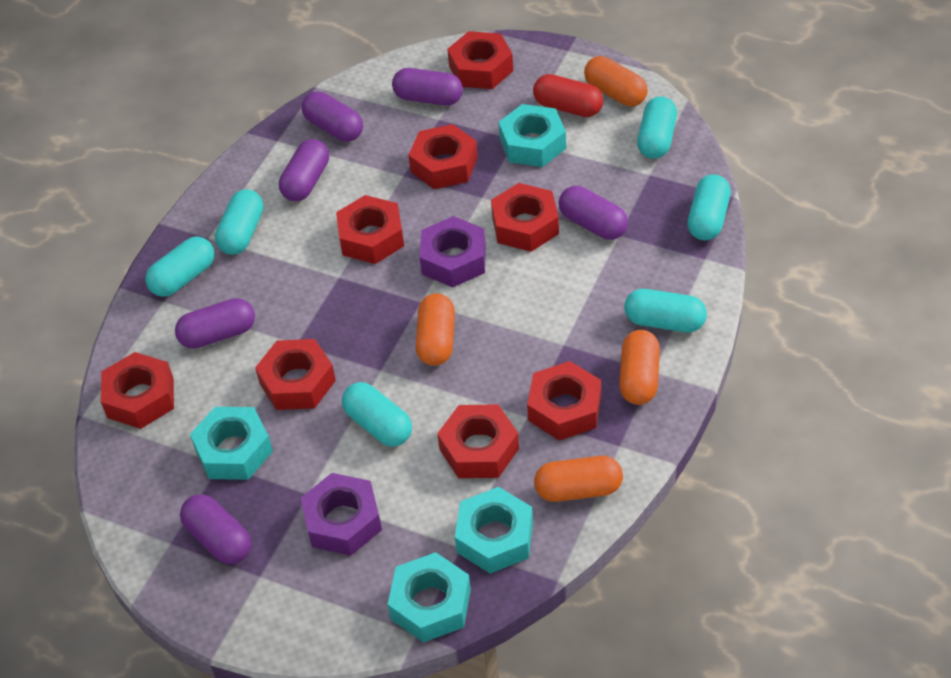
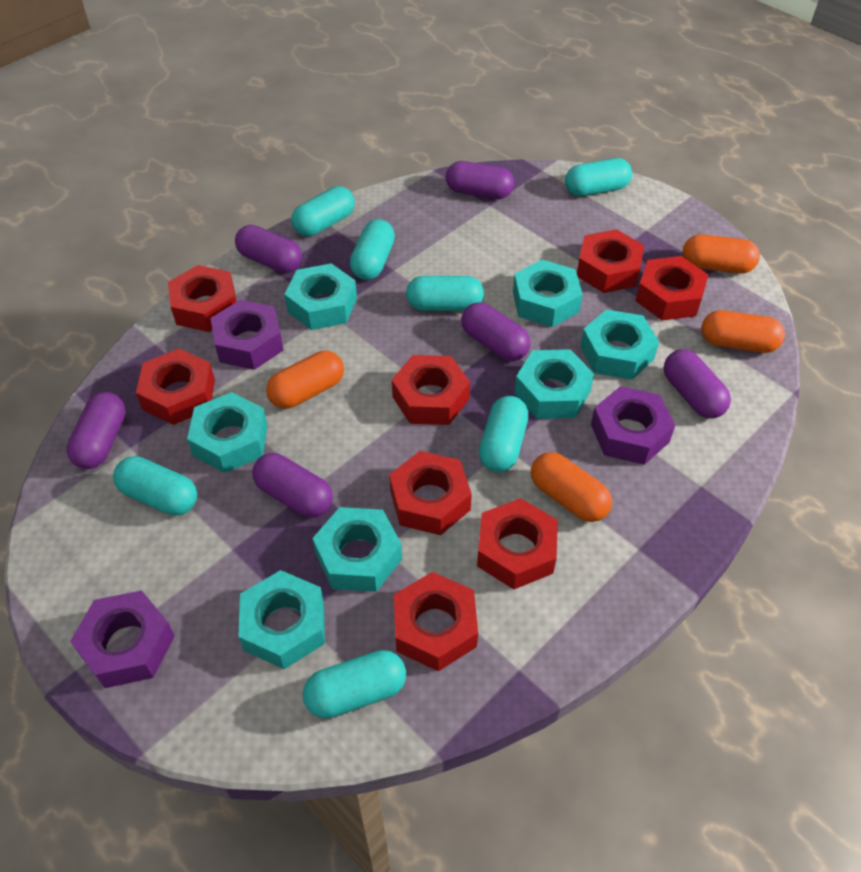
purple nut: [301,473,382,556] [420,216,486,288] = 2 -> [70,590,175,688] [211,300,284,370] [591,386,675,465] = 3
red capsule: [533,74,603,117] = 1 -> none = 0
turquoise capsule: [145,236,215,297] [215,189,263,255] [342,382,412,447] [624,289,707,332] [637,97,677,159] [687,174,731,240] = 6 -> [113,456,197,516] [291,186,355,236] [303,650,406,719] [350,219,395,280] [406,276,484,311] [479,396,529,472] [565,158,632,196] = 7
turquoise nut: [190,407,273,480] [388,552,471,643] [455,487,533,574] [499,104,566,167] = 4 -> [187,392,268,473] [238,570,325,669] [285,263,357,330] [313,507,402,592] [513,260,583,327] [514,349,594,419] [580,309,659,380] = 7

